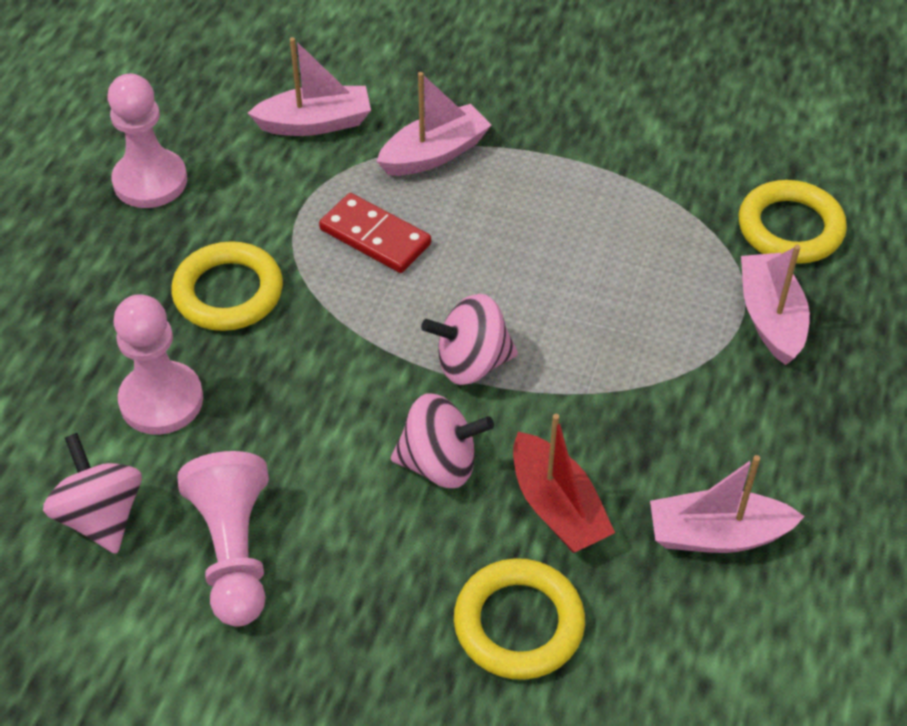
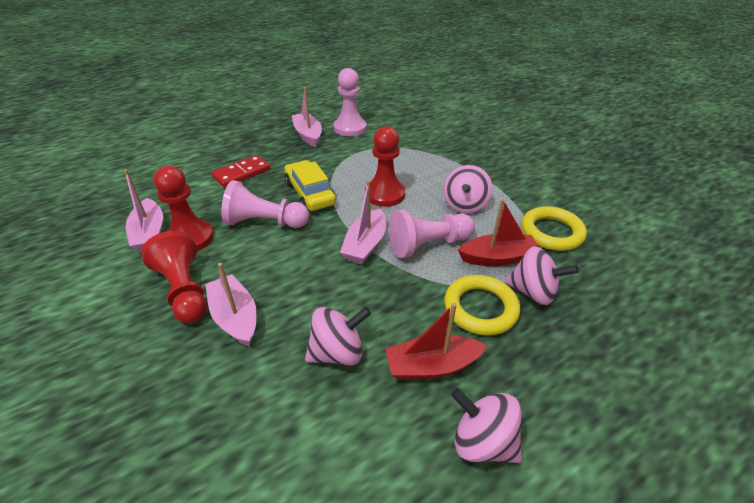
pink spinning top: [43,433,142,554] [391,394,494,488] [421,294,518,385] = 3 -> [305,307,371,365] [444,165,493,214] [451,388,522,463] [505,246,579,305] = 4
red boat: [513,414,615,553] = 1 -> [385,303,487,380] [458,199,538,266] = 2
red pawn: none = 0 -> [141,231,207,323] [154,166,214,251] [365,126,405,207] = 3
yellow car: none = 0 -> [284,160,336,211] = 1
yellow ring: [171,241,283,331] [454,558,585,680] [739,180,847,264] = 3 -> [444,275,521,336] [521,206,587,251] = 2

